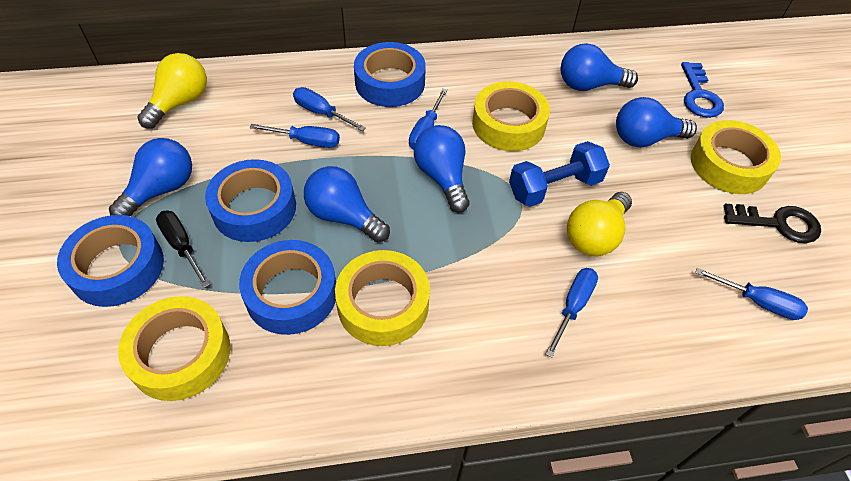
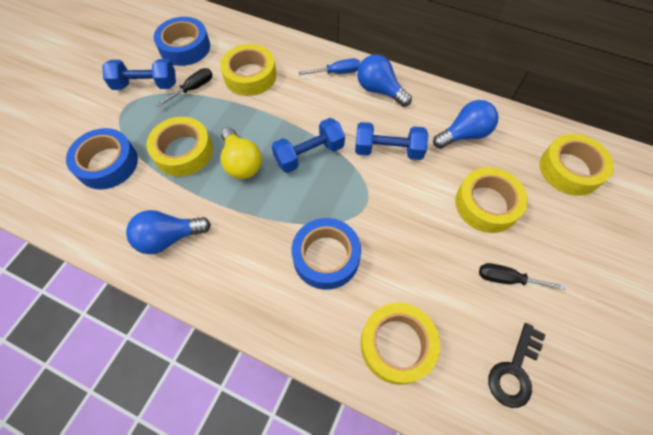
black screwdriver: [156,211,210,288] = 1 -> [156,68,212,107] [479,263,565,290] = 2
blue dumbbell: [509,141,610,207] = 1 -> [102,59,176,90] [272,118,345,173] [355,122,428,160] = 3
blue key: [681,62,724,118] = 1 -> none = 0
blue light bulb: [109,138,192,216] [304,166,390,242] [414,125,469,213] [561,43,638,91] [616,97,697,147] = 5 -> [126,210,211,254] [357,54,412,107] [433,100,498,149] = 3
blue screwdriver: [250,124,340,148] [293,87,366,131] [409,89,448,150] [546,268,598,357] [695,268,808,320] = 5 -> [298,58,360,75] = 1
blue tape: [57,215,164,307] [205,159,296,242] [239,240,336,335] [354,42,426,107] = 4 -> [66,128,138,189] [154,17,210,66] [292,218,361,290] = 3
yellow light bulb: [137,53,207,128] [567,192,632,256] = 2 -> [221,127,262,179] = 1
yellow tape: [118,296,230,401] [335,250,430,346] [472,81,550,151] [691,120,781,194] = 4 -> [147,117,213,176] [220,44,276,96] [361,303,440,385] [455,167,528,233] [540,134,614,196] = 5

